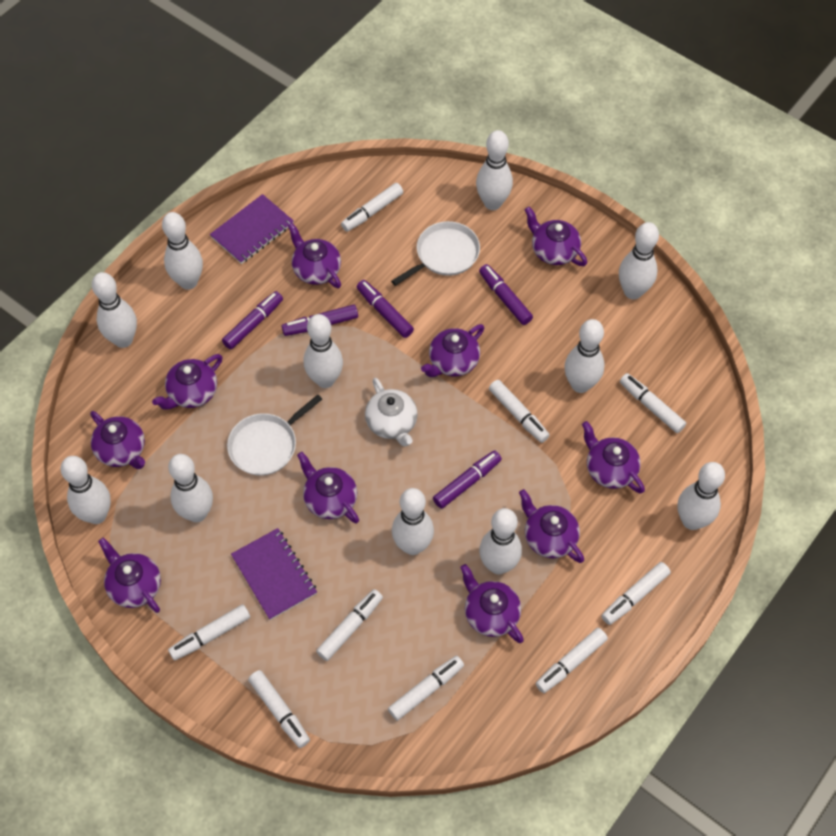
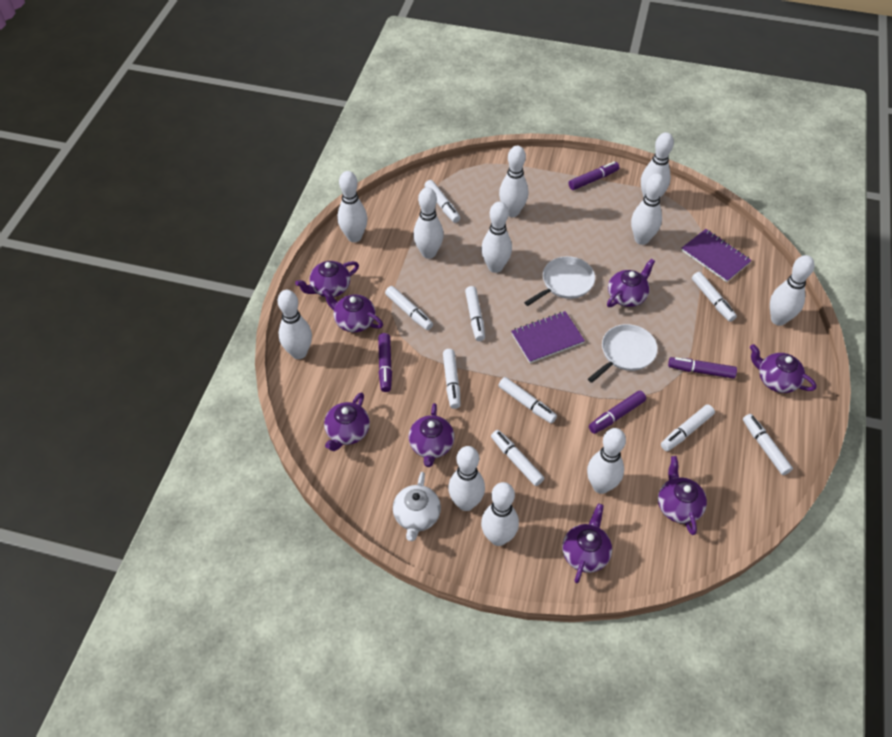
purple marker: [222,291,283,349] [282,305,358,336] [357,280,414,338] [433,451,502,509] [479,264,533,325] = 5 -> [378,333,392,392] [568,161,620,190] [589,391,646,434] [668,357,737,379] = 4
purple teapot: [90,411,145,469] [98,537,161,613] [152,354,222,410] [288,223,341,288] [297,452,359,523] [421,324,484,377] [460,564,524,643] [519,489,584,563] [525,207,587,266] [582,421,645,493] = 10 -> [295,261,359,297] [322,288,383,332] [324,392,370,451] [409,403,454,467] [562,503,612,583] [607,259,655,307] [658,456,707,535] [750,344,817,393] = 8

